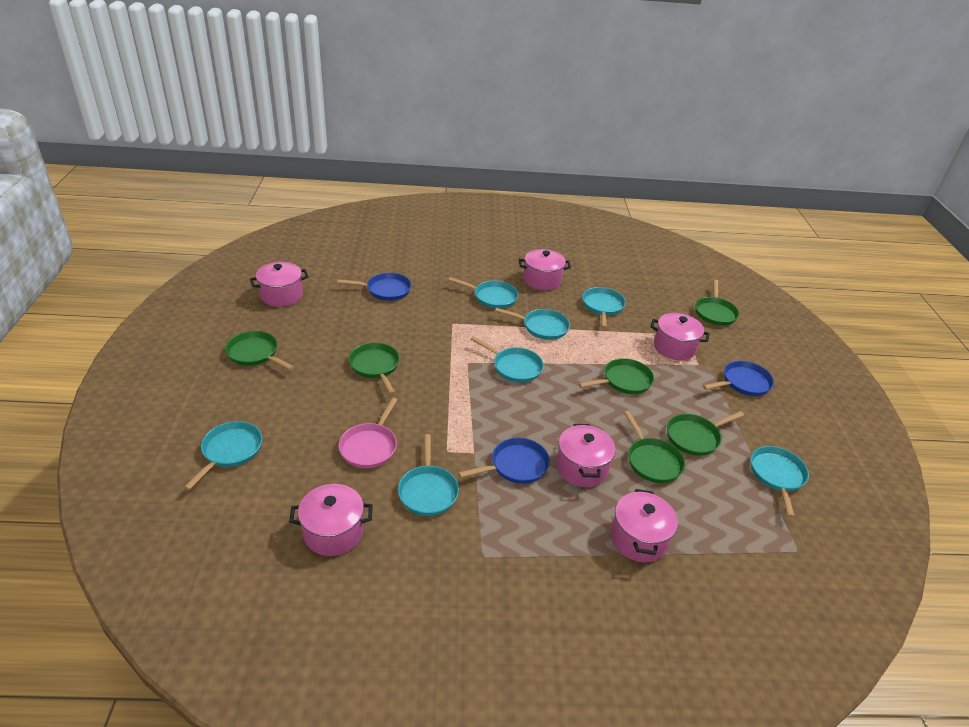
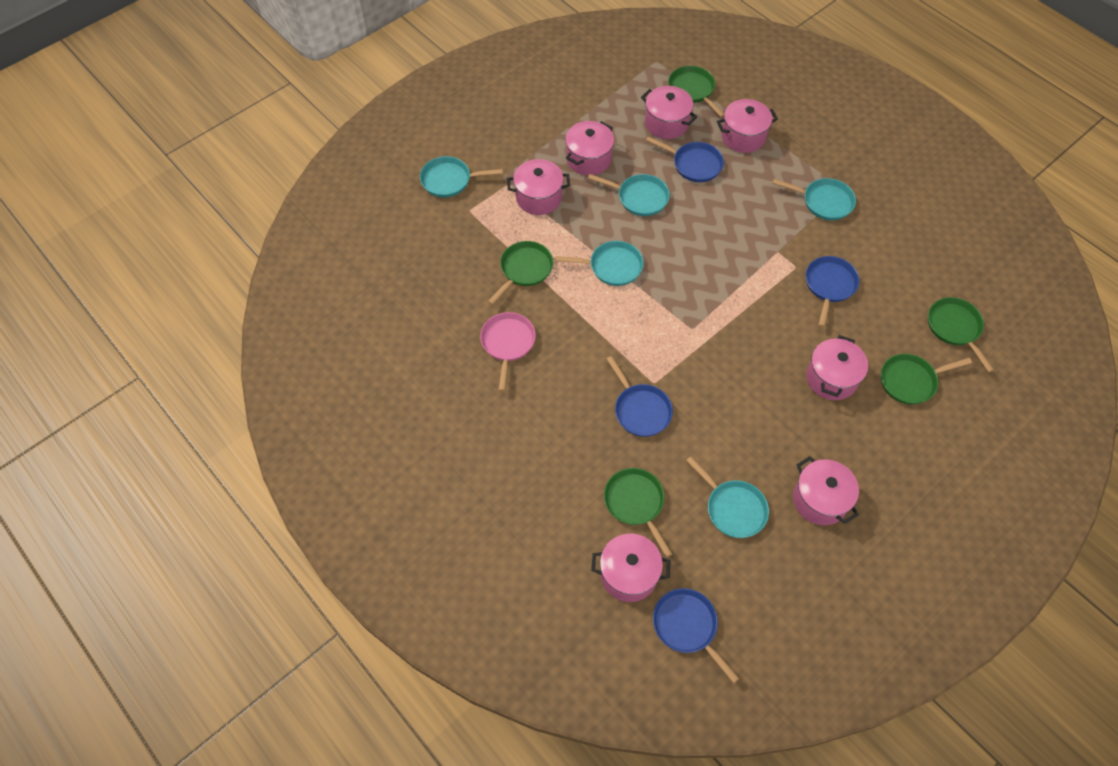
blue pan: [337,273,411,301] [458,438,550,484] [703,361,774,396] = 3 -> [606,356,673,437] [646,136,724,182] [653,588,740,683] [805,256,860,327] = 4
green pan: [225,331,294,370] [349,343,400,395] [579,358,654,394] [624,411,685,483] [667,411,744,456] [695,280,739,326] = 6 -> [488,241,553,305] [604,468,672,557] [668,66,724,117] [881,354,972,405] [928,297,994,372] = 5
pink pot: [250,262,309,307] [289,484,373,556] [519,249,571,290] [556,424,616,487] [611,489,678,562] [651,313,710,360] = 6 -> [507,159,570,215] [565,121,614,176] [591,534,670,602] [641,86,697,139] [717,99,778,153] [793,456,859,525] [806,335,868,400] = 7
turquoise pan: [184,421,262,490] [398,434,459,516] [448,277,518,309] [471,336,544,383] [495,308,570,340] [582,287,626,328] [751,446,809,518] = 7 -> [420,156,503,198] [555,241,644,286] [588,174,670,216] [686,456,769,538] [772,178,856,220] = 5

